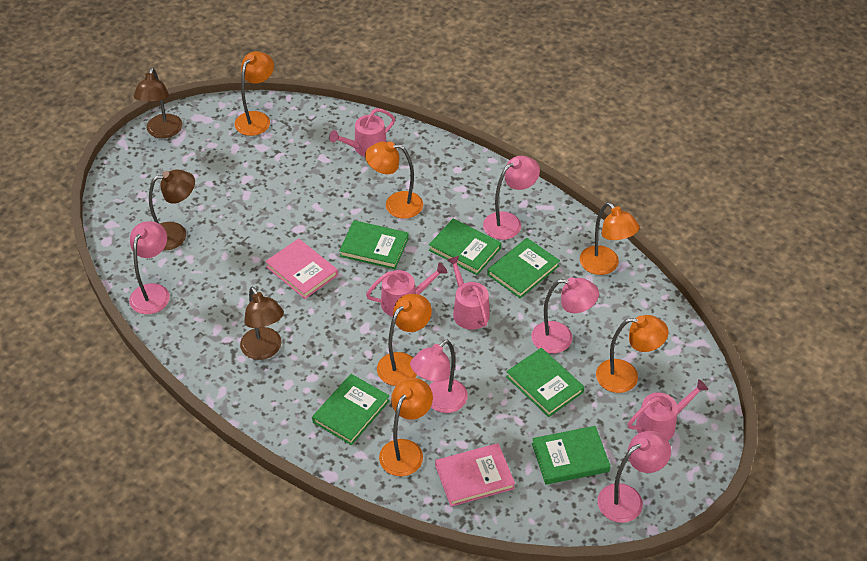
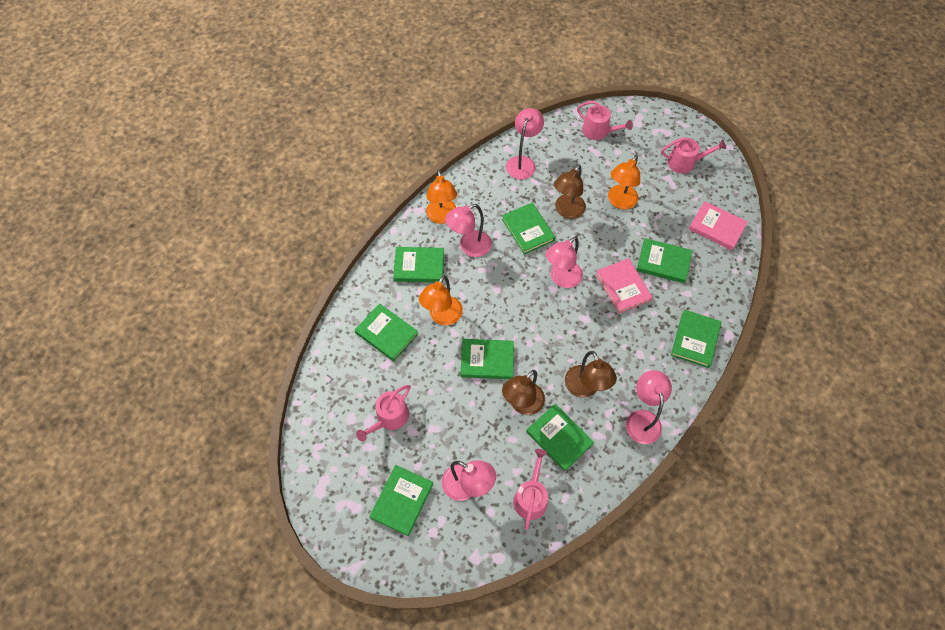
green book: [312,374,390,445] [339,220,409,269] [429,219,501,275] [487,238,560,298] [506,348,584,417] [532,426,611,485] = 6 -> [355,303,418,361] [369,465,433,536] [393,247,444,282] [460,339,514,379] [502,203,556,255] [526,404,594,471] [637,238,692,283] [671,310,721,368] = 8
orange lamp: [235,51,274,136] [365,142,423,219] [377,294,432,386] [379,378,433,476] [580,202,639,275] [596,315,669,393] = 6 -> [419,275,463,325] [426,170,457,224] [608,155,640,209] = 3

